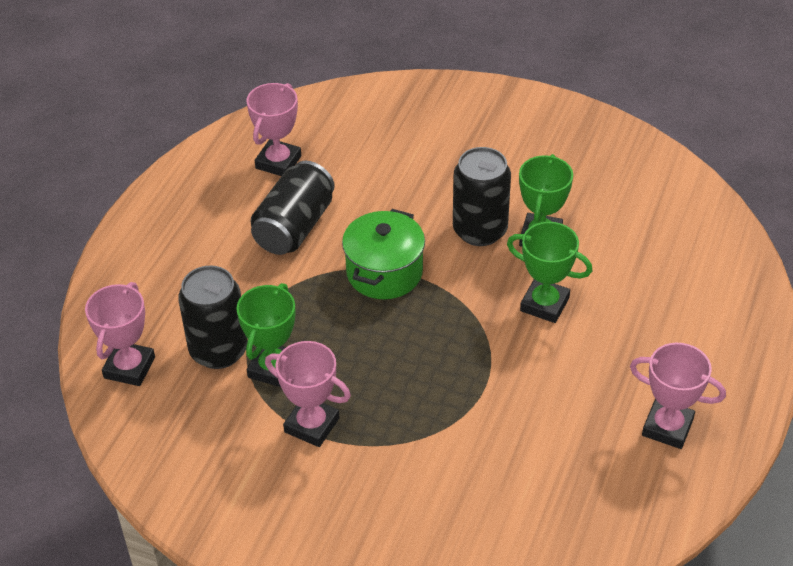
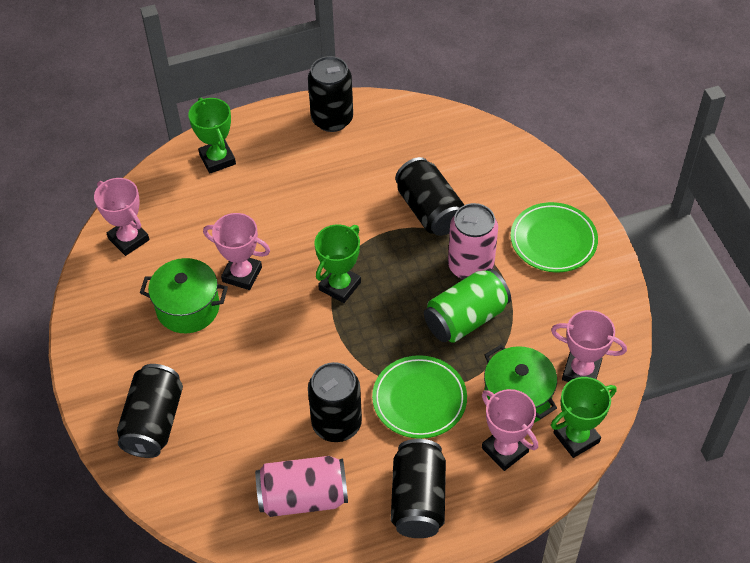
black can: [178,265,248,369] [251,161,335,255] [453,147,511,246] = 3 -> [117,364,183,458] [308,56,353,132] [308,362,362,442] [391,439,446,538] [395,157,464,236] = 5
green can: none = 0 -> [424,269,511,343] = 1
green plate: none = 0 -> [372,355,467,439] [511,202,598,272] = 2
green pot: [342,209,425,299] = 1 -> [140,258,228,333] [484,345,557,423] = 2
pink can: none = 0 -> [255,456,348,517] [448,203,498,280] = 2

